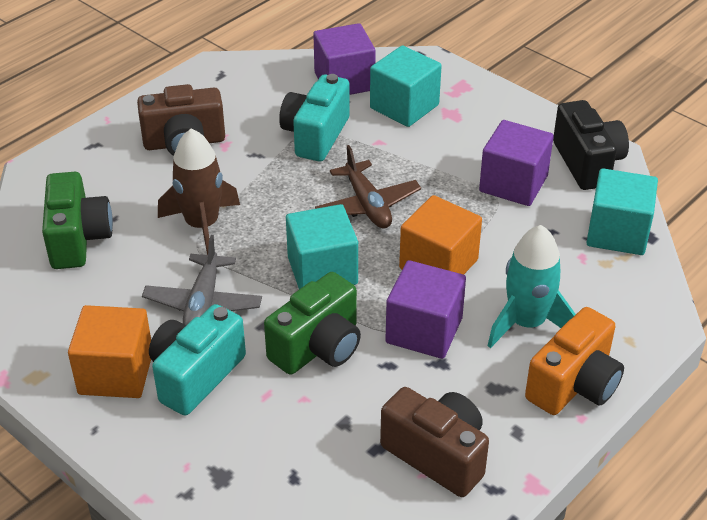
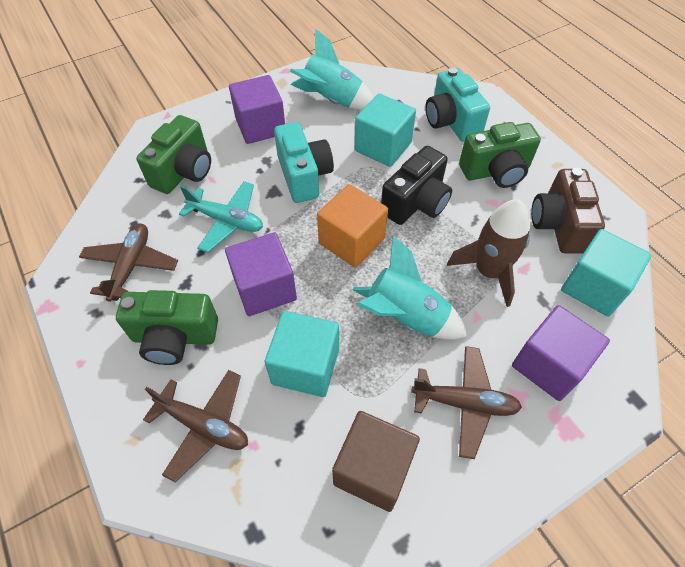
brown camera: [137,84,225,156] [380,387,489,497] = 2 -> [531,168,605,253] = 1
brown cube: none = 0 -> [332,411,420,512] = 1
brown plane: [315,145,421,229] = 1 -> [79,224,178,302] [143,370,248,482] [411,346,522,459] = 3
green camera: [42,172,113,269] [264,272,361,375] = 2 -> [116,290,218,365] [136,115,211,194] [459,122,541,188] = 3
grey plane: [142,235,262,325] = 1 -> none = 0
orange camera: [525,307,624,415] = 1 -> none = 0
orange cube: [68,305,151,398] [399,195,482,275] = 2 -> [317,184,388,268] = 1
turquoise plane: none = 0 -> [179,181,263,253] = 1
turquoise rocket: [487,225,576,348] = 1 -> [290,29,374,110] [352,236,467,340] = 2

